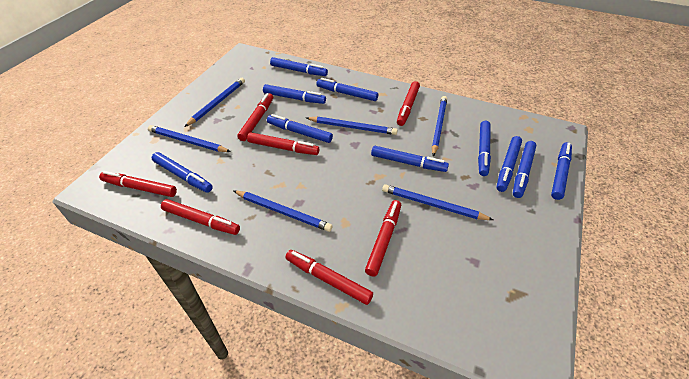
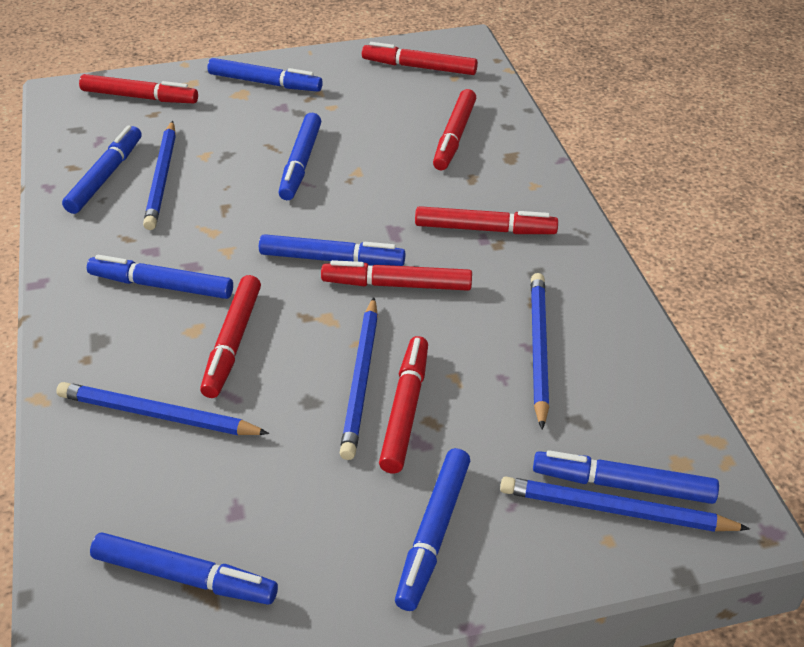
blue marker: [152,152,213,193] [263,84,326,104] [267,114,333,143] [270,57,328,76] [316,78,378,101] [371,146,449,172] [478,121,491,176] [496,136,522,192] [513,141,536,198] [551,142,572,200] = 10 -> [62,125,142,214] [87,255,233,299] [90,533,278,605] [208,58,323,92] [259,234,405,266] [278,113,321,200] [395,448,470,611] [533,450,719,504] = 8
blue pencil: [148,125,231,152] [185,78,245,127] [234,191,333,232] [307,117,398,135] [382,184,493,220] [432,96,447,156] = 6 -> [56,382,269,435] [143,121,176,230] [340,297,378,460] [500,477,750,532] [531,273,549,430] = 5

